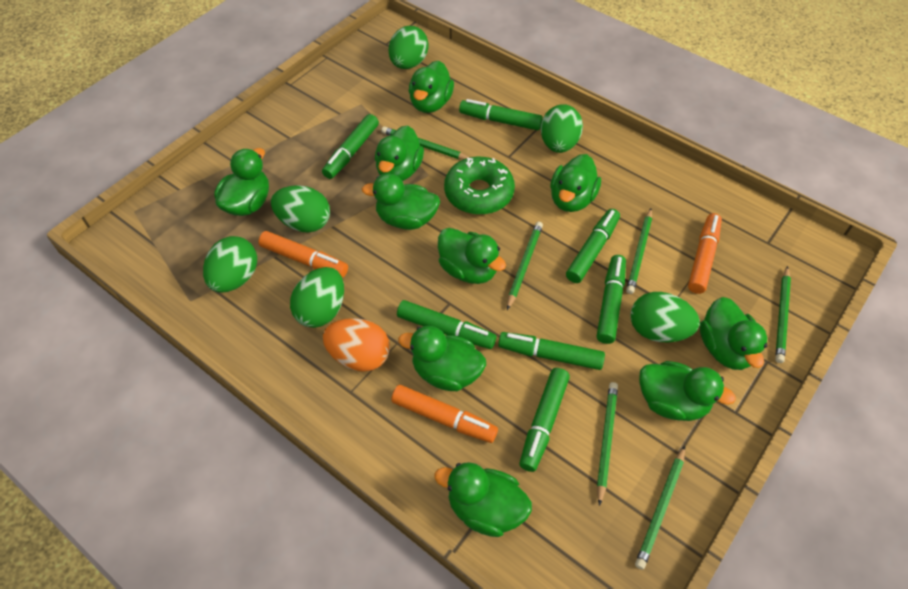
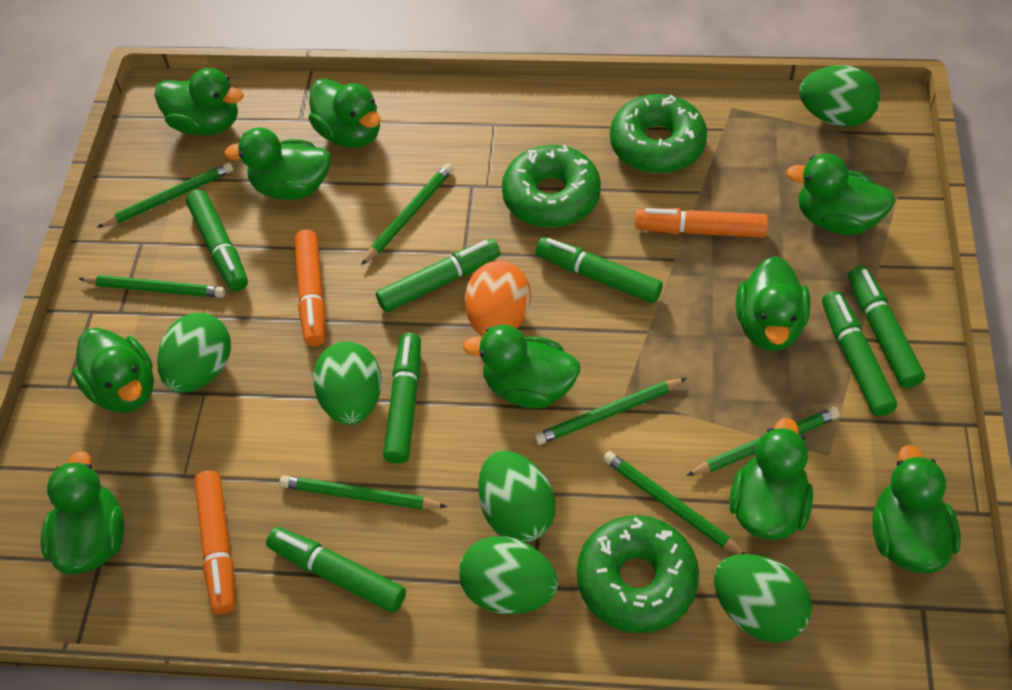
green donut: [444,157,515,215] = 1 -> [502,145,601,228] [577,515,699,633] [610,94,707,174] = 3
green pencil: [381,126,470,160] [507,221,543,310] [597,382,618,506] [626,209,652,294] [635,446,685,570] [775,266,791,363] = 6 -> [78,275,225,298] [97,162,233,228] [279,475,447,509] [361,163,453,265] [534,378,687,445] [603,451,745,555] [686,407,840,476] = 7

